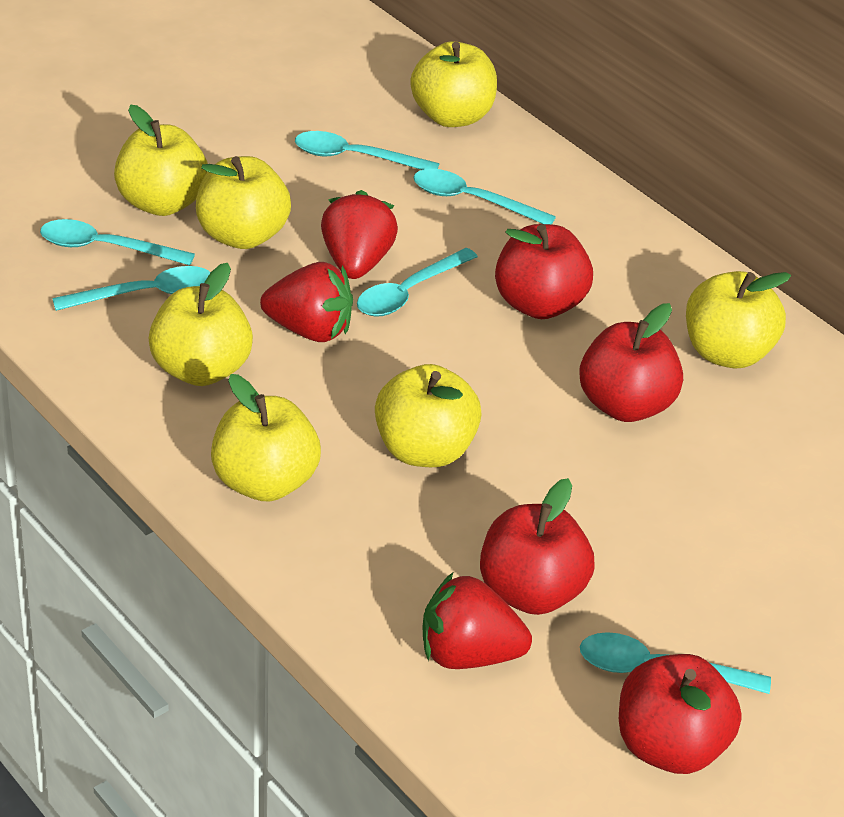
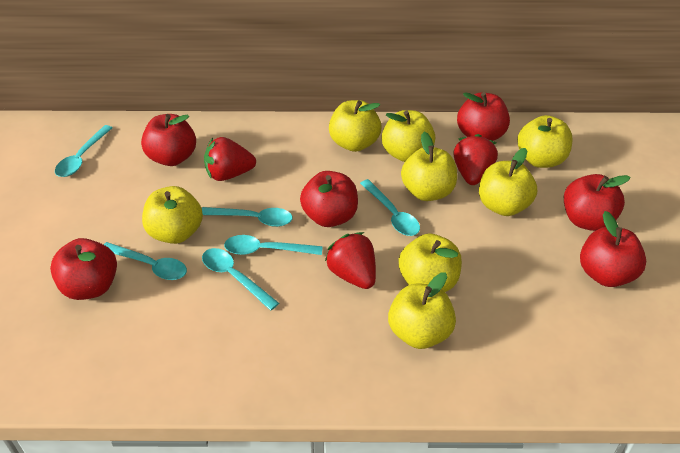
red apple: [480,478,595,615] [495,224,593,319] [579,303,683,422] [619,654,742,774] = 4 -> [50,238,117,300] [141,114,196,166] [300,171,358,227] [457,92,510,141] [564,174,631,231] [580,211,646,287] = 6
yellow apple: [114,105,208,216] [149,263,253,386] [196,156,291,249] [211,374,321,502] [375,364,482,467] [410,41,497,127] [686,271,791,369] = 7 -> [142,186,203,244] [329,100,382,152] [382,110,435,162] [388,272,456,349] [399,233,462,292] [401,132,457,201] [479,148,537,216] [517,115,573,168] = 8

